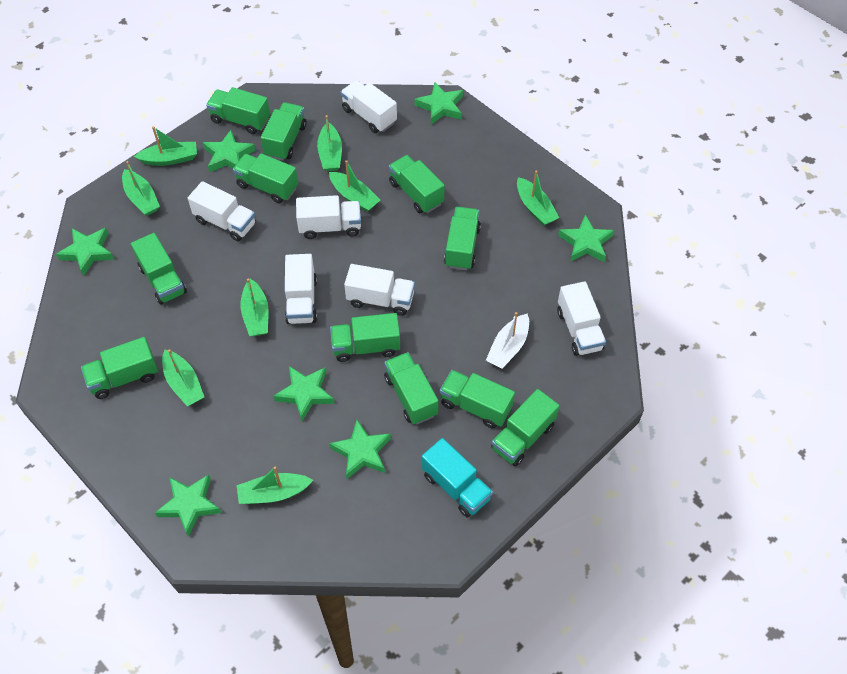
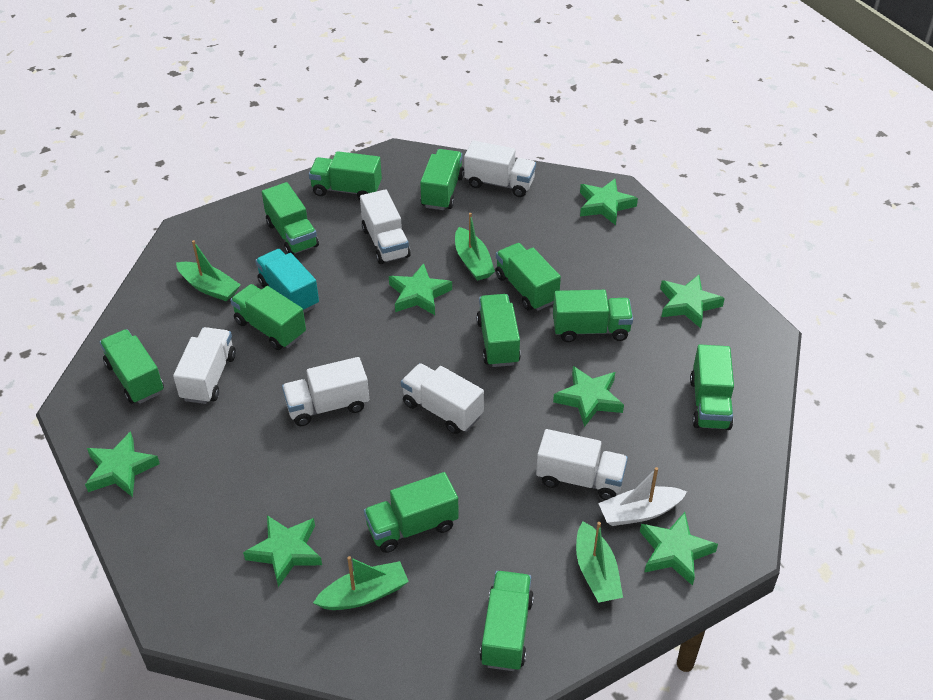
green boat: [122,161,160,216] [134,126,197,166] [162,349,204,406] [237,467,313,504] [241,279,269,336] [317,115,342,171] [329,160,380,212] [517,170,559,226] = 8 -> [176,240,241,302] [313,556,409,610] [455,213,495,281] [576,521,623,603] = 4

